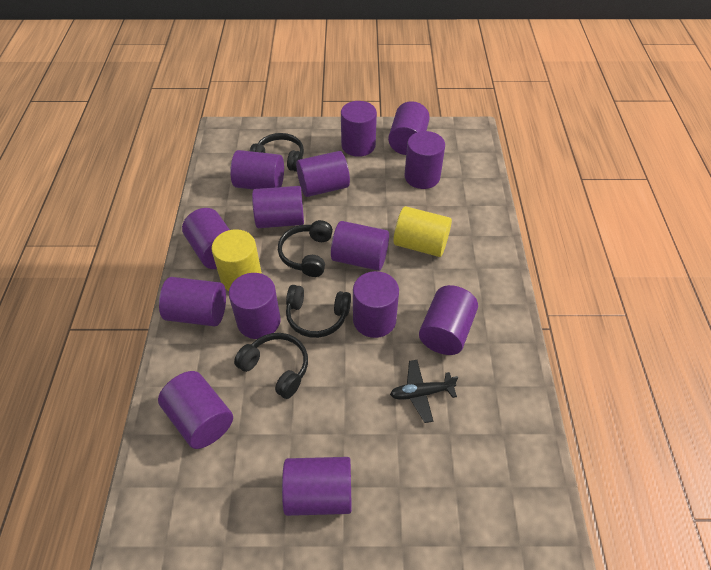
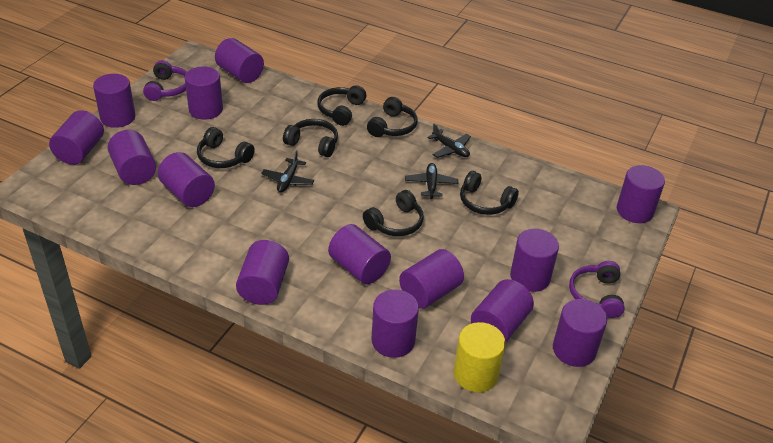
black headphones: [234,333,308,399] [250,133,304,172] [278,220,333,277] [286,285,351,338] = 4 -> [197,127,255,168] [283,119,338,157] [317,85,366,126] [363,190,424,236] [367,97,417,137] [460,171,519,215] = 6
black plane: [390,360,458,423] = 1 -> [261,150,314,192] [405,163,458,199] [428,124,471,158] = 3
purple headphones: none = 0 -> [143,60,187,101] [569,261,625,318] = 2
yellow cylinder: [212,229,262,291] [393,206,452,257] = 2 -> [454,322,506,392] = 1

